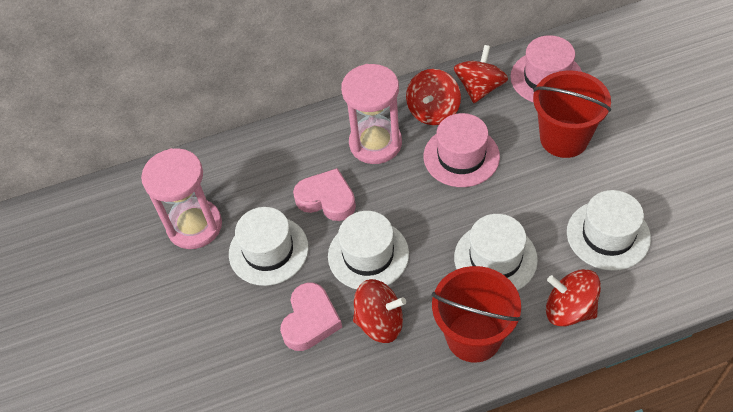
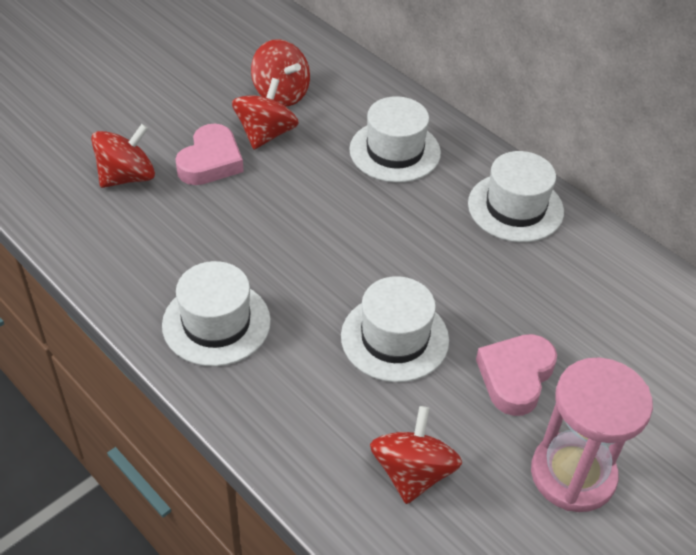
pink hat: [424,113,500,187] [510,35,582,103] = 2 -> none = 0
pink hourglass: [141,148,222,249] [341,64,402,164] = 2 -> [531,357,653,512] = 1
red bucket: [432,266,521,363] [533,70,611,158] = 2 -> none = 0

